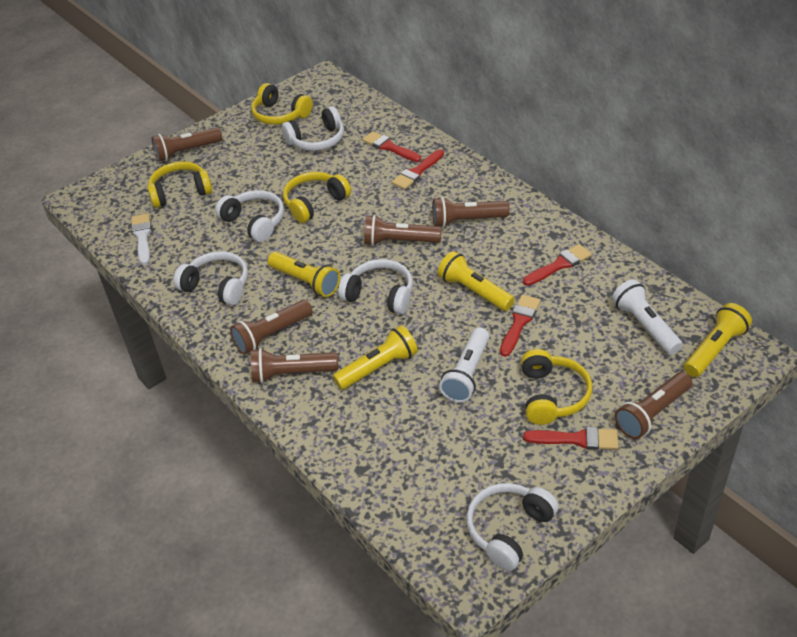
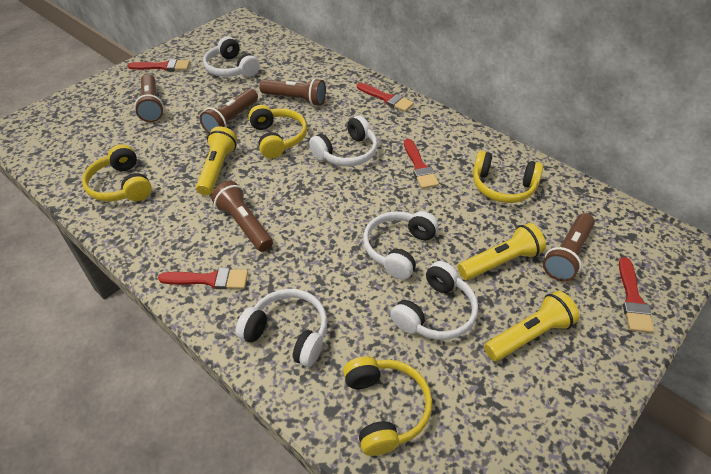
brown flashlight: [151,127,222,162] [230,300,313,355] [251,348,338,383] [364,215,442,246] [432,197,509,228] [615,372,692,439] = 6 -> [134,74,164,122] [200,89,258,133] [211,181,273,252] [259,78,326,106] [543,213,595,281] = 5
white brush: [131,213,151,265] = 1 -> none = 0
white flashlight: [439,328,489,403] [612,279,683,355] = 2 -> none = 0
yellow flashlight: [268,252,340,297] [333,325,418,390] [438,251,515,311] [684,303,752,377] = 4 -> [196,126,237,196] [458,223,546,280] [484,291,580,361] = 3

